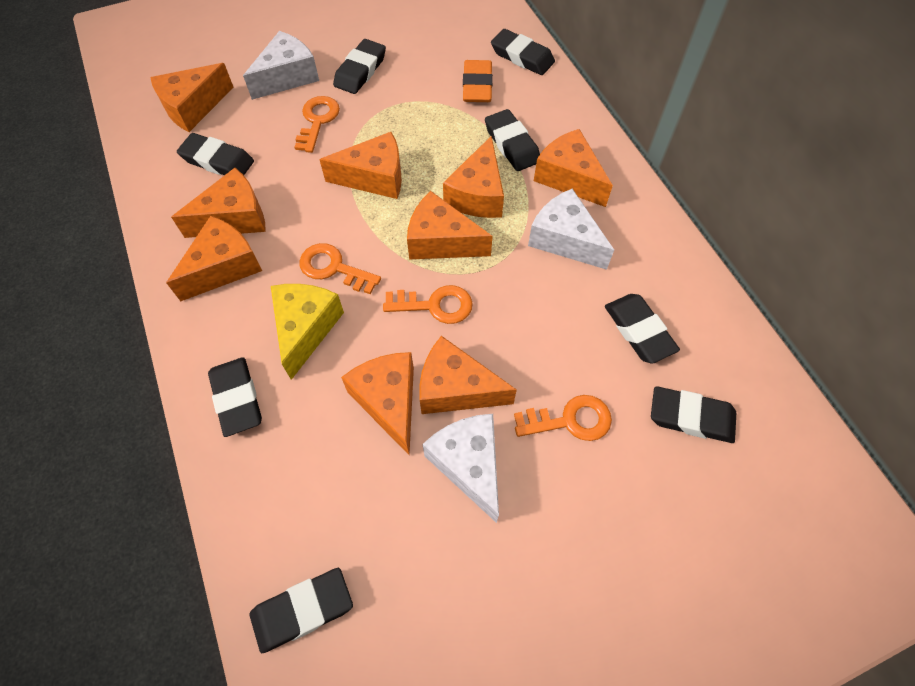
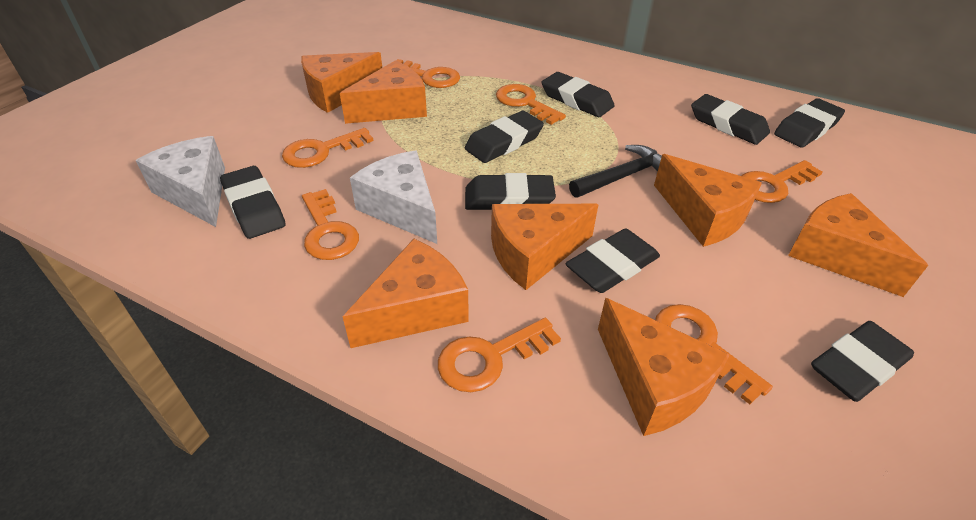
black hammer: none = 0 -> [569,145,662,198] = 1
orange cheese: [150,63,234,132] [166,216,262,301] [171,168,266,238] [319,132,402,199] [341,352,414,455] [407,191,493,260] [419,336,517,414] [443,136,504,218] [534,129,613,207] = 9 -> [301,52,382,113] [340,60,427,124] [343,239,469,348] [491,204,599,290] [598,298,730,436] [654,154,762,247] [788,193,928,297] = 7
orange eraser: [463,60,493,102] = 1 -> none = 0
orange key: [294,96,340,153] [299,243,381,294] [383,285,473,324] [514,395,612,441] = 4 -> [282,128,373,168] [302,189,359,260] [396,59,460,88] [438,318,561,392] [496,84,566,125] [655,304,773,404] [741,160,822,203] = 7
white cheese: [243,31,319,100] [422,414,499,523] [528,189,614,270] = 3 -> [135,136,225,227] [350,151,437,244] = 2
yellow cheese: [271,284,344,380] = 1 -> none = 0

